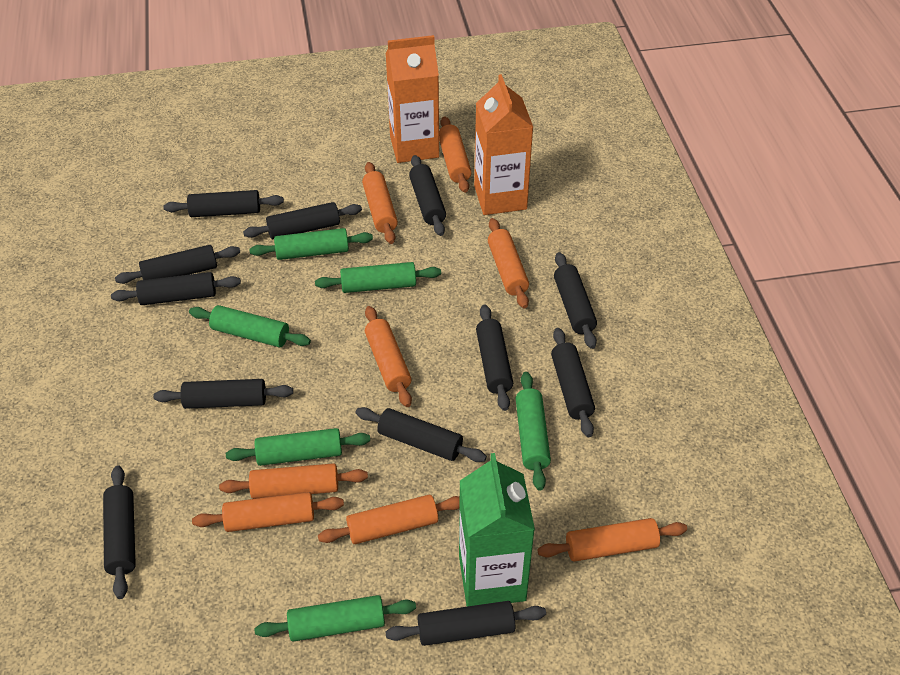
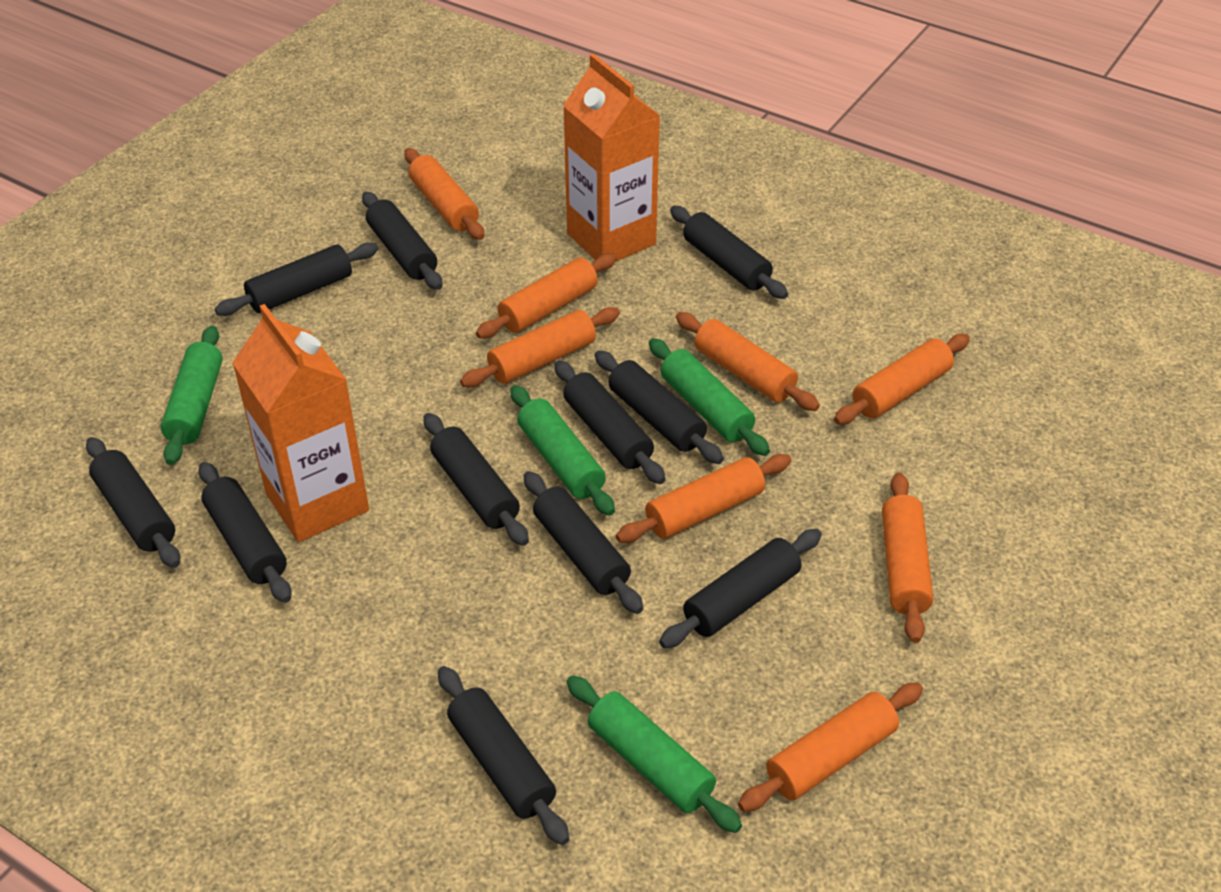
black rolling pin: [103,465,136,599] [111,272,241,305] [115,245,240,284] [153,379,293,409] [163,190,284,217] [243,202,362,239] [355,407,487,462] [385,601,546,646] [409,155,446,236] [476,305,513,411] [551,328,595,437] [554,252,597,349] = 12 -> [86,437,180,568] [199,462,292,603] [215,242,378,316] [362,192,442,290] [424,413,529,546] [438,666,569,845] [524,471,643,614] [554,360,665,484] [595,350,724,464] [659,529,822,648] [670,206,788,299] = 11
green carton: [459,453,535,607] = 1 -> none = 0
green rolling pin: [189,305,311,347] [226,428,370,466] [249,228,373,260] [255,595,416,642] [315,262,441,293] [515,372,551,491] = 6 -> [161,325,223,465] [510,385,615,516] [566,675,742,833] [649,338,770,456] = 4

